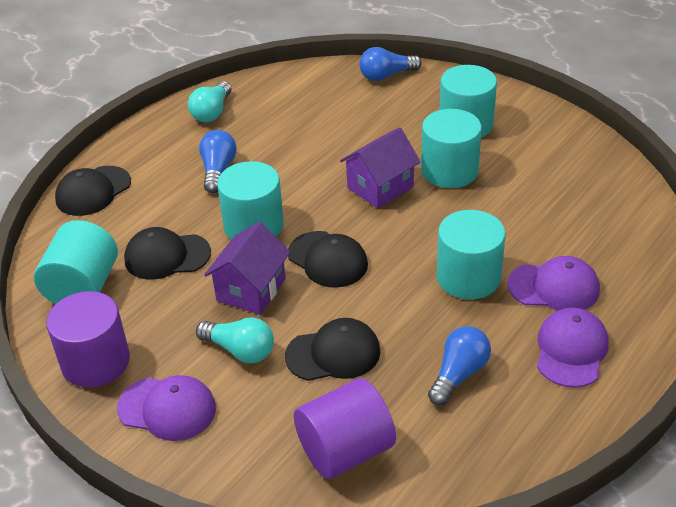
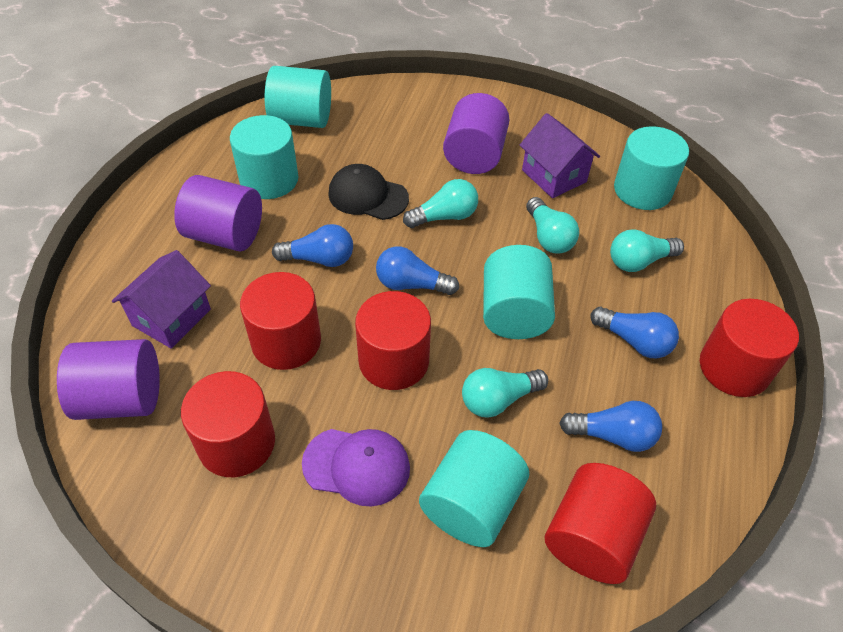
black cap: [55,166,131,216] [124,227,211,280] [285,318,381,381] [288,231,368,288] = 4 -> [328,164,409,220] = 1
blue light bulb: [199,130,237,193] [359,47,422,81] [428,326,491,406] = 3 -> [272,224,353,267] [376,246,459,295] [559,401,662,452] [590,307,679,358] = 4
purple cap: [117,375,216,441] [507,256,600,310] [537,307,609,388] = 3 -> [302,429,410,507] = 1
purple cylinder: [46,291,130,388] [294,378,396,479] = 2 -> [57,339,160,420] [174,175,262,251] [443,93,509,174] = 3
red cylinder: none = 0 -> [181,371,275,477] [240,272,321,370] [355,291,431,390] [545,463,656,584] [700,299,799,397] = 5
turquoise light bulb: [188,81,232,122] [196,317,274,363] = 2 -> [403,179,478,228] [462,368,548,418] [526,197,579,253] [610,229,684,272] = 4

